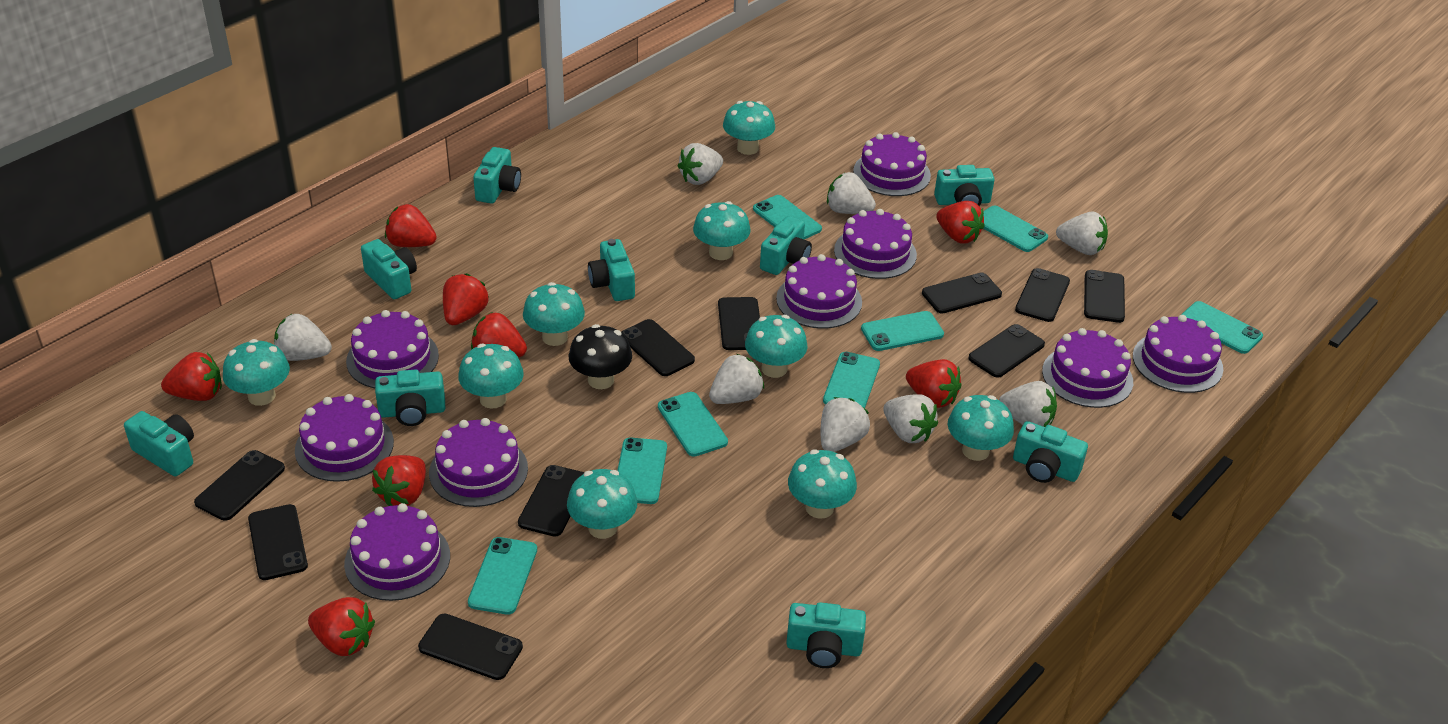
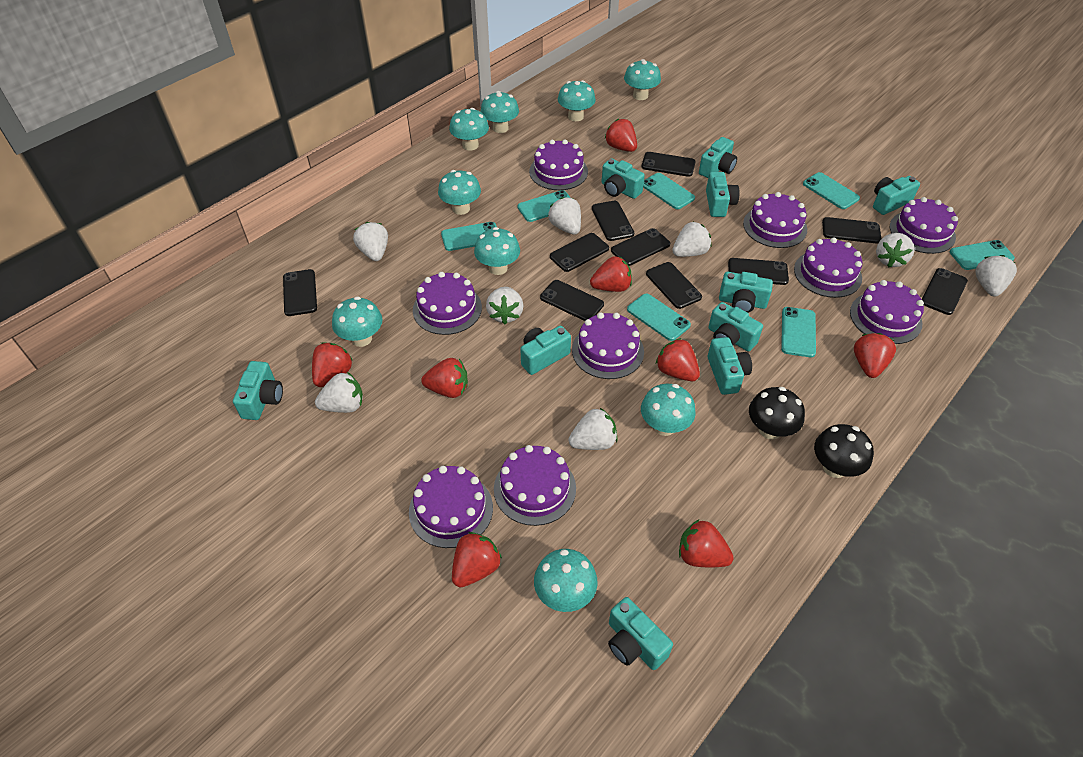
black mushroom: [569,324,632,389] = 1 -> [749,387,805,440] [814,424,874,478] = 2
turquoise camera: [124,411,194,476] [361,239,417,299] [375,369,445,426] [473,147,521,204] [588,239,635,301] [760,216,812,275] [786,602,866,668] [934,165,995,206] [1013,421,1088,483] = 9 -> [233,361,283,420] [521,326,571,375] [602,158,645,199] [608,597,673,670] [699,137,737,178] [706,172,740,217] [708,302,763,352] [708,337,752,395] [719,272,773,313] [873,176,920,215] = 10
turquoise phone: [468,537,537,615] [617,438,667,504] [658,392,728,456] [753,195,822,239] [823,352,880,408] [861,311,944,351] [983,206,1048,252] [1181,301,1263,354] = 8 -> [441,222,497,251] [517,190,571,222] [627,294,691,341] [643,173,695,209] [781,307,816,358] [803,172,860,209] [950,240,1015,270] = 7

